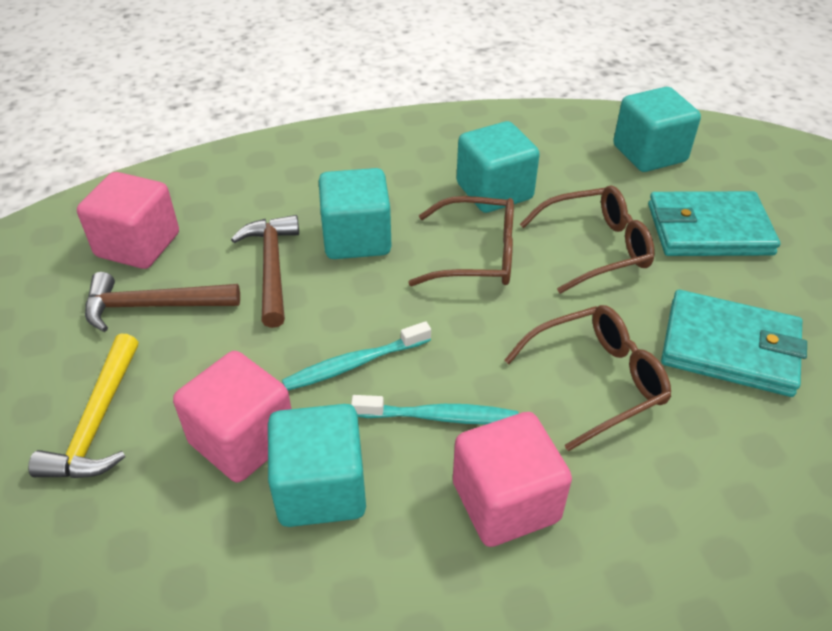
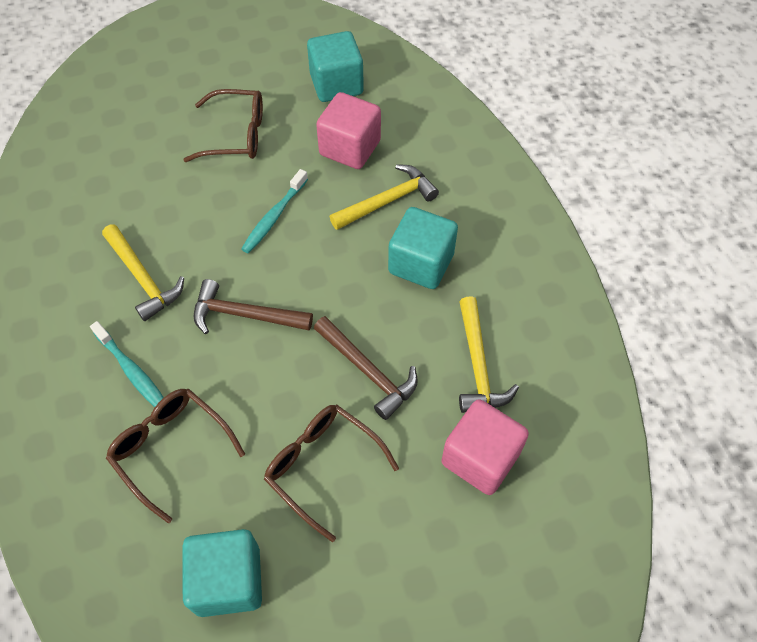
pink cube: [77,172,179,269] [173,351,291,482] [453,412,572,547] = 3 -> [316,92,381,169] [441,399,529,495] = 2
turquoise cube: [268,404,366,527] [319,168,391,259] [457,121,540,213] [613,87,701,172] = 4 -> [183,529,262,617] [307,31,364,102] [388,207,458,289] = 3
turquoise wallet: [648,191,780,256] [661,290,807,397] = 2 -> none = 0
yellow hammer: [28,333,139,478] = 1 -> [102,224,184,321] [330,164,439,230] [459,296,519,413] = 3

